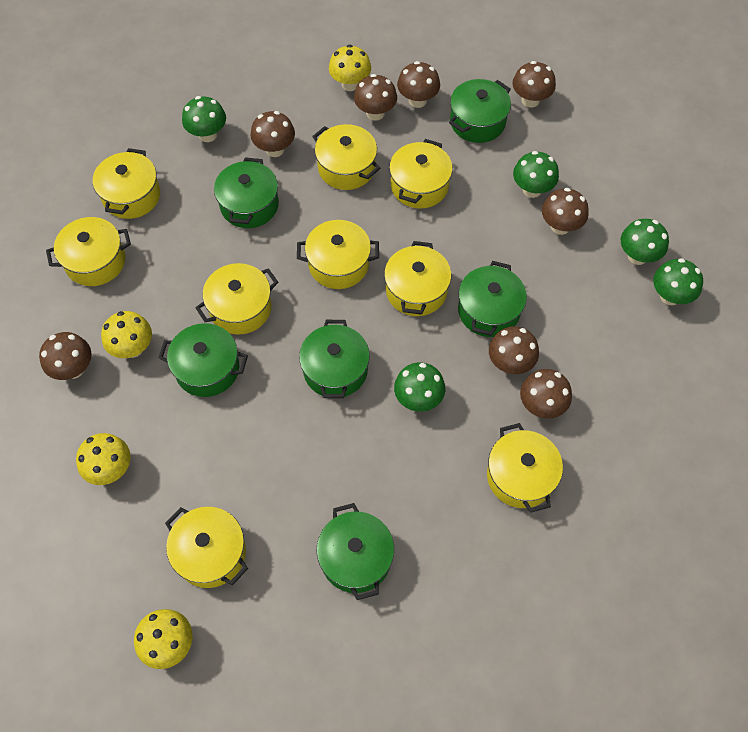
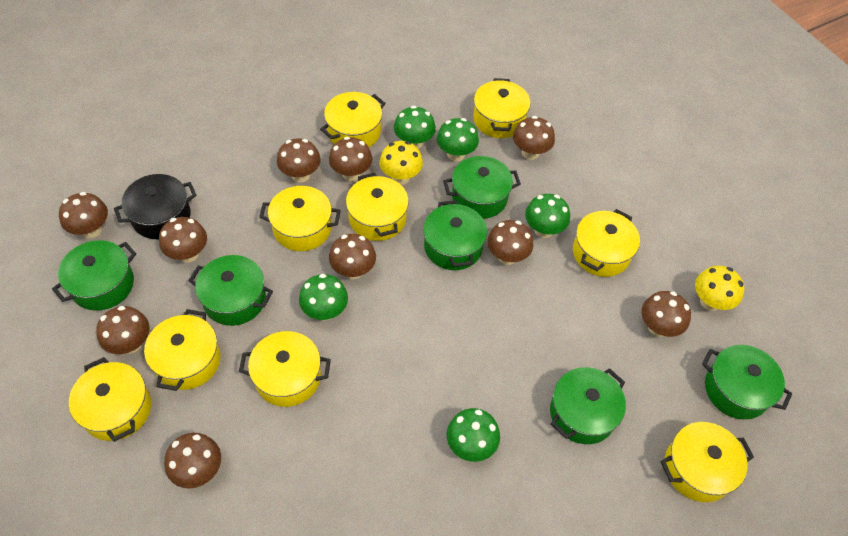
black pot: none = 0 -> [114,174,197,239] = 1
brown mushroom: [39,332,91,380] [251,111,295,157] [354,74,397,121] [397,61,440,108] [489,326,539,374] [512,61,556,108] [520,369,572,419] [542,188,589,235] = 8 -> [59,192,108,238] [96,306,150,354] [159,217,207,263] [164,433,221,489] [277,138,321,182] [329,137,372,181] [329,234,376,279] [487,220,533,265] [513,116,555,160] [641,291,691,337] = 10
yellow mushroom: [76,433,131,485] [101,311,152,358] [134,609,193,669] [329,45,371,91] = 4 -> [380,141,423,185] [695,266,744,311] = 2

